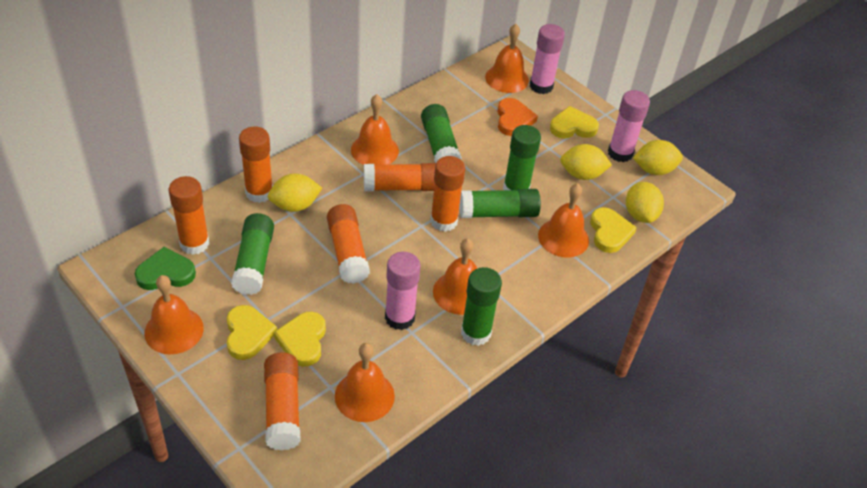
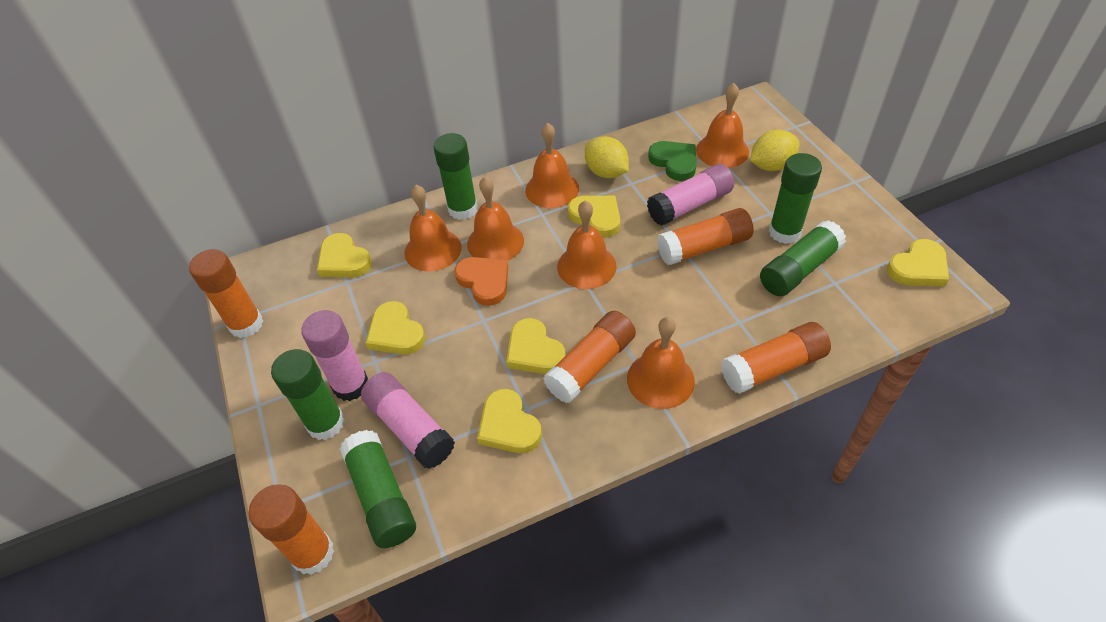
orange glue stick: [169,176,209,255] [239,126,273,203] [264,352,301,451] [327,204,370,284] [364,163,436,191] [430,156,465,232] = 6 -> [189,249,263,338] [248,484,334,575] [543,311,636,403] [657,208,753,265] [721,322,831,394] = 5
yellow heart: [227,305,277,360] [274,312,326,367] [550,106,599,139] [590,207,637,253] = 4 -> [317,233,372,277] [365,301,425,355] [477,389,542,453] [506,318,565,374] [568,196,620,238] [887,239,949,286] = 6
yellow lemon: [268,173,322,212] [560,144,612,180] [626,182,664,223] [633,140,683,175] = 4 -> [585,136,629,178] [750,130,799,171] = 2

